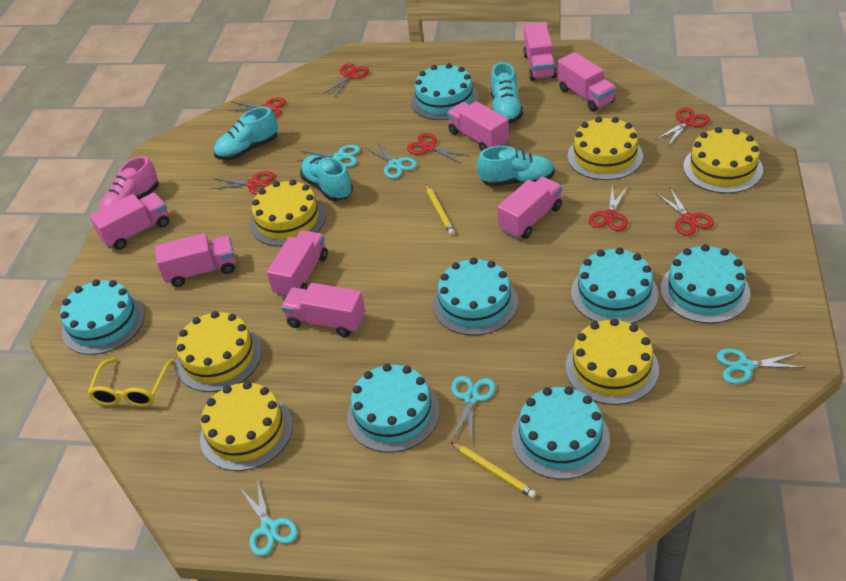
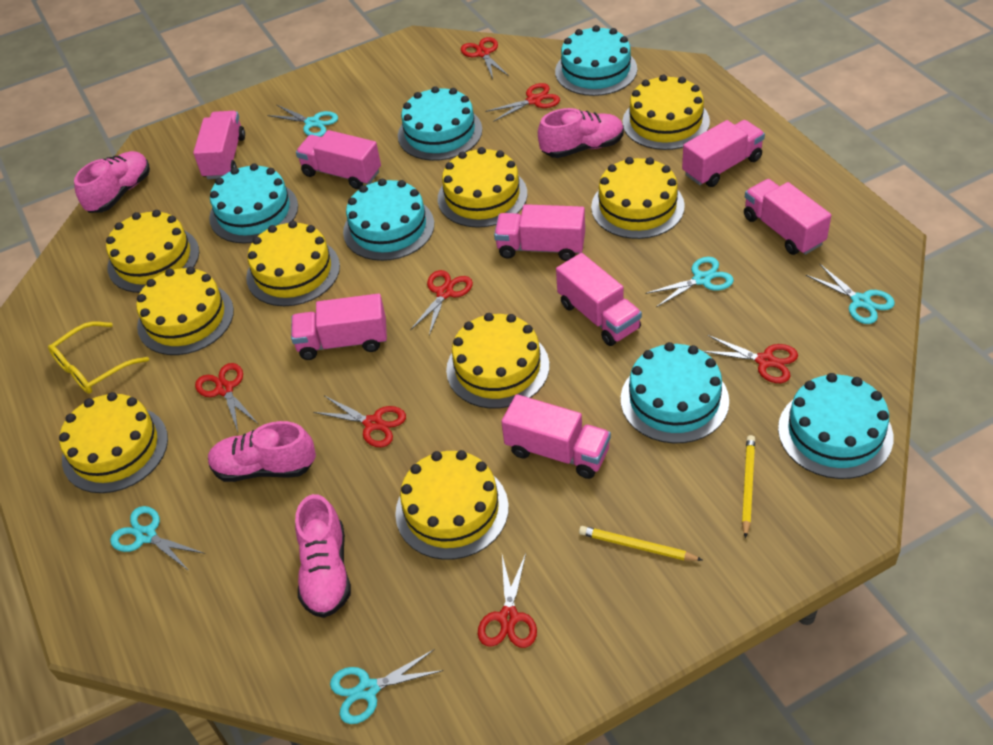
pink shoe: [99,156,159,210] = 1 -> [74,151,150,213] [208,421,316,482] [295,494,351,618] [538,108,624,158] = 4
turquoise cake: [60,279,145,355] [347,364,440,453] [411,63,479,120] [433,258,518,336] [512,386,610,480] [571,248,659,324] [661,244,750,323] = 7 -> [209,164,298,243] [343,179,434,261] [398,86,482,161] [555,25,637,96] [621,342,729,443] [778,373,893,479] = 6
turquoise shoe: [214,107,278,160] [300,155,353,201] [477,146,555,186] [491,62,523,124] = 4 -> none = 0
yellow cake: [176,311,262,392] [200,381,293,471] [250,179,326,247] [565,318,659,405] [568,117,643,180] [683,127,763,193] = 6 -> [59,392,168,493] [106,210,199,293] [136,267,234,355] [246,221,340,306] [395,450,509,560] [438,147,527,228] [446,313,549,409] [591,157,685,239] [622,75,710,150] = 9

